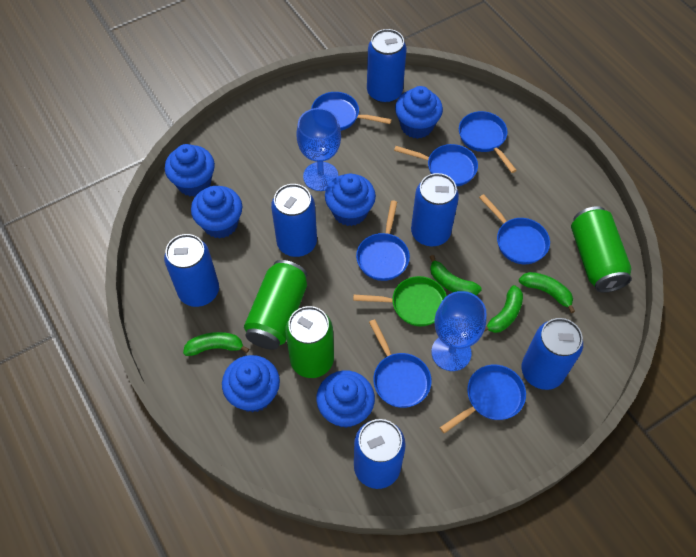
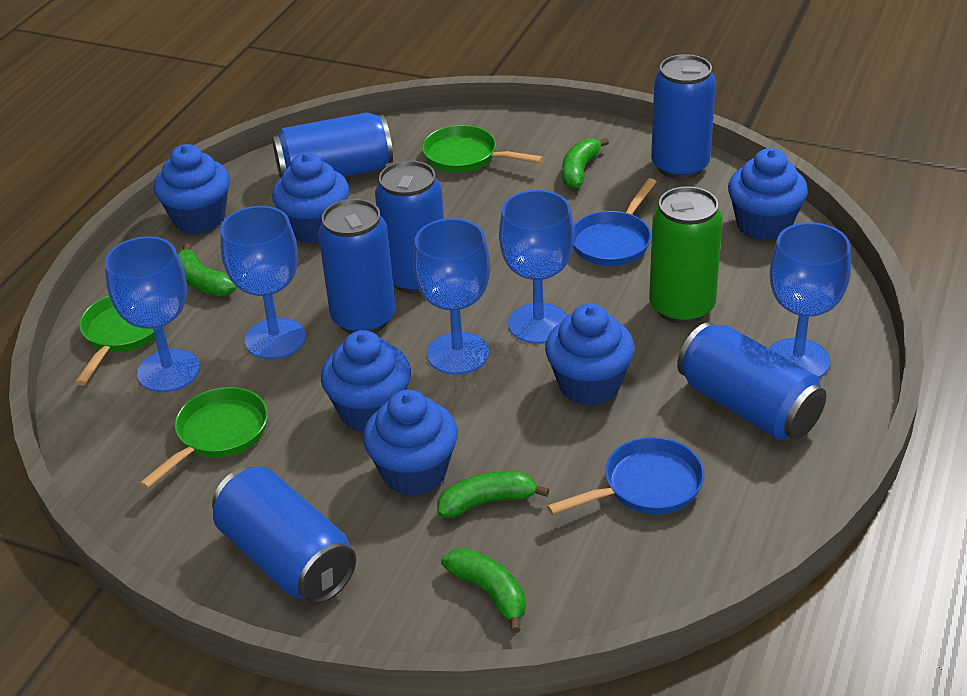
blue goblet: [296,108,341,191] [431,291,487,371] = 2 -> [105,236,200,392] [220,206,306,359] [413,218,490,375] [499,190,575,344] [769,222,851,378] = 5
blue pan: [311,92,392,131] [356,200,410,281] [369,319,432,408] [394,144,478,187] [440,365,526,434] [459,111,517,173] [479,194,550,264] = 7 -> [547,437,704,515] [573,178,656,266] = 2
green can: [244,260,307,350] [285,306,334,378] [571,206,632,293] = 3 -> [649,186,723,324] = 1
green pan: [353,276,447,326] = 1 -> [75,295,155,386] [139,387,268,489] [422,125,543,173] = 3

